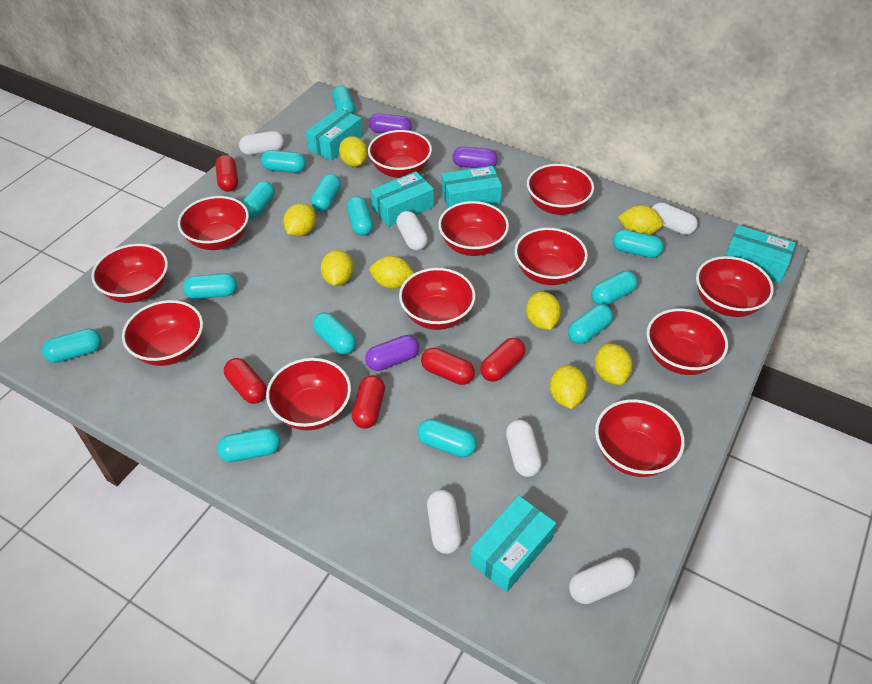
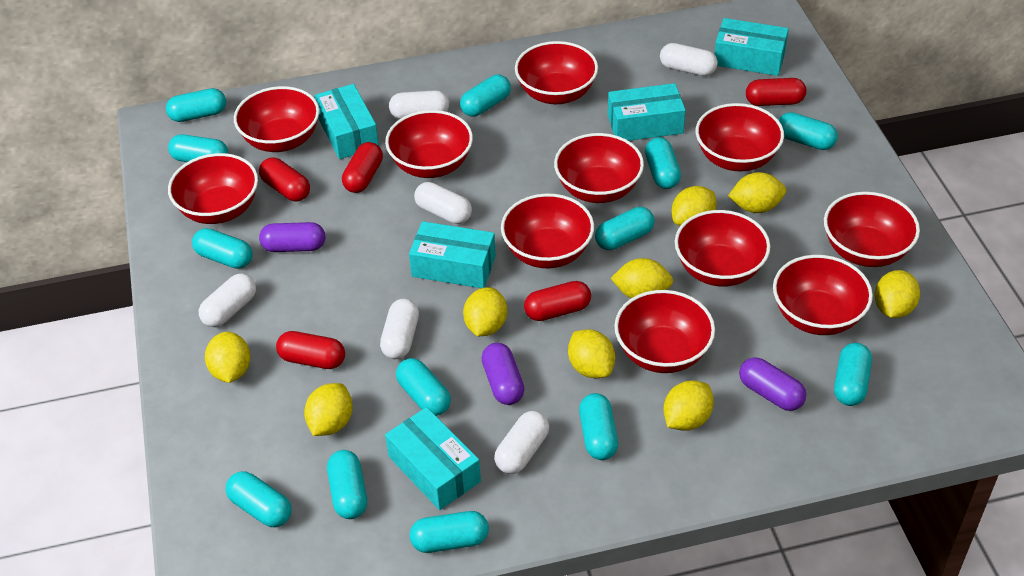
red bowl: [91,244,168,303] [122,300,203,366] [178,196,249,250] [266,358,351,430] [368,130,432,178] [399,268,475,330] [438,201,509,256] [515,228,588,285] [527,164,594,215] [595,399,685,477] [647,309,728,375] [696,256,774,317] = 12 -> [168,153,258,224] [234,86,319,152] [385,110,473,178] [501,193,594,268] [515,41,598,104] [554,133,644,203] [614,290,715,373] [675,210,771,287] [696,103,784,171] [773,255,873,335] [824,192,920,267] = 11
yellow lemon: [283,203,316,237] [321,250,354,286] [339,136,368,167] [370,256,414,289] [526,292,561,330] [550,365,587,409] [595,343,632,385] [618,205,663,235] = 8 -> [205,332,251,383] [304,383,353,436] [463,287,507,336] [568,329,615,378] [611,258,673,298] [664,381,714,431] [672,186,716,226] [728,172,786,213] [874,270,920,318] = 9

